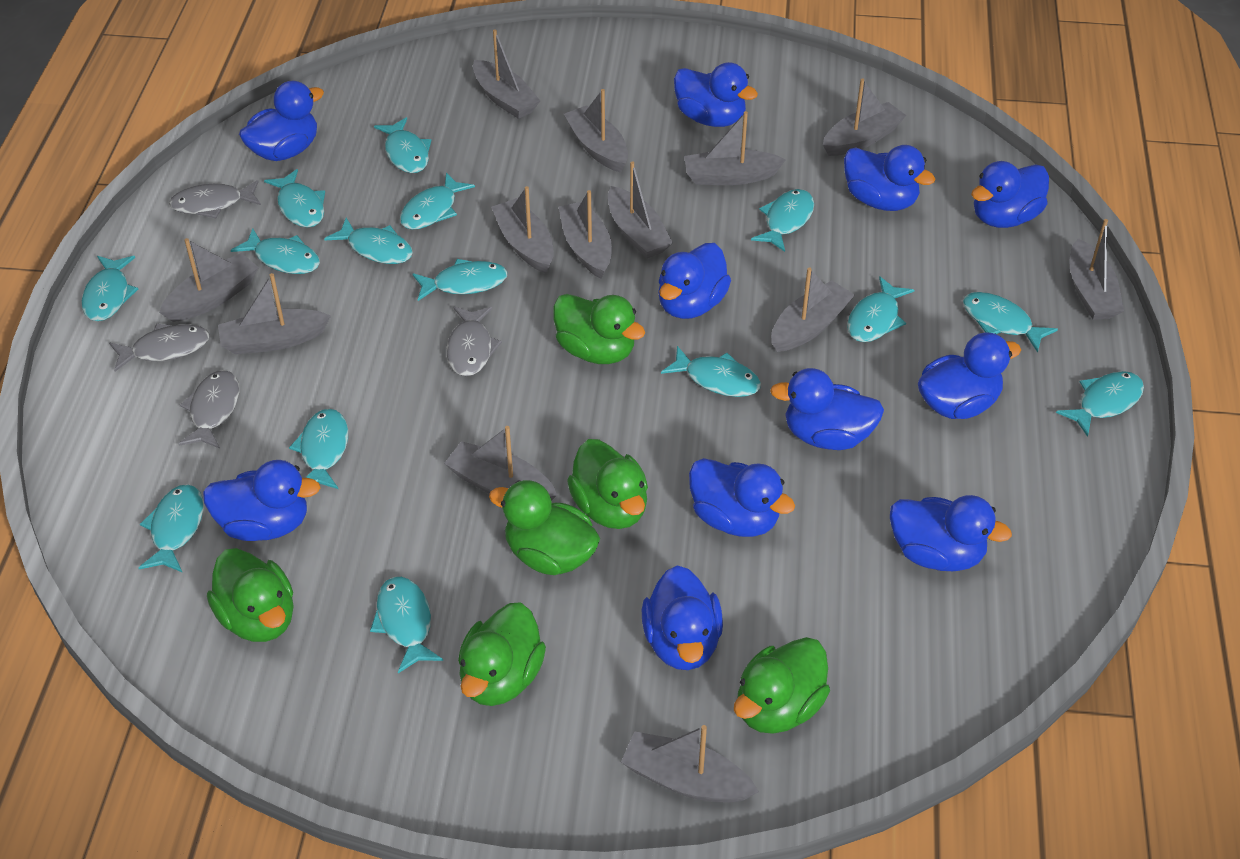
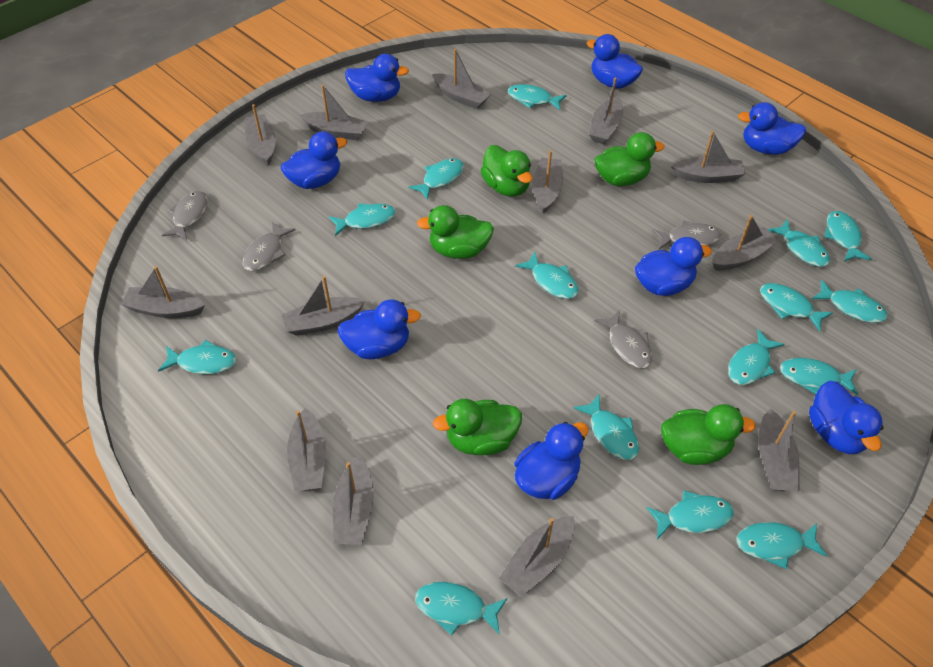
blue duck: [203,460,320,541] [239,81,324,161] [642,565,723,670] [658,243,731,319] [674,62,758,127] [689,458,795,537] [770,368,884,450] [844,145,935,211] [890,495,1012,571] [918,333,1021,419] [971,161,1049,228] = 11 -> [281,132,347,189] [337,300,421,359] [345,54,409,102] [515,422,589,500] [586,34,643,89] [635,237,712,296] [738,102,806,155] [809,381,884,454] = 8
green duck: [207,548,293,642] [458,602,546,706] [489,480,600,575] [553,294,645,364] [567,439,648,529] [734,637,830,734] = 6 -> [417,205,494,259] [433,399,522,455] [480,145,532,197] [594,132,665,186] [661,404,756,465] = 5

